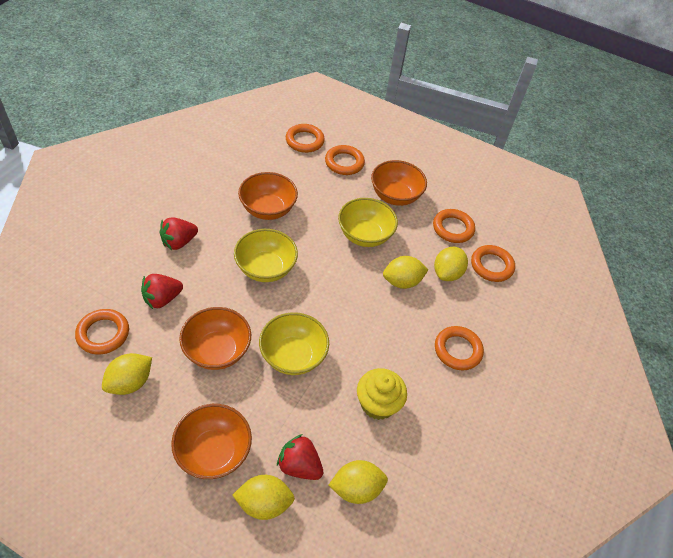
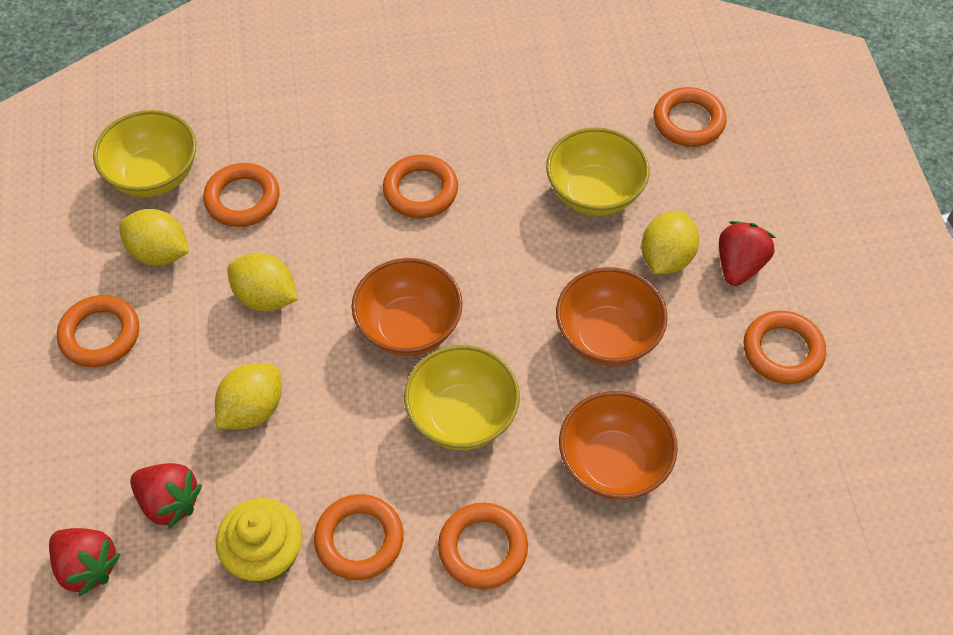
orange bowl: [171,404,252,479] [179,307,251,370] [238,172,298,220] [371,160,427,206] = 4 -> [352,258,463,356] [556,267,668,366] [559,391,678,500] = 3
orange ring: [75,309,129,355] [286,124,325,153] [325,145,365,175] [433,209,475,243] [435,326,484,370] [471,245,515,282] = 6 -> [57,295,139,367] [203,163,280,227] [314,494,404,580] [383,155,458,218] [438,502,528,589] [654,87,727,147] [743,311,826,384] = 7
yellow lemon: [102,353,152,395] [232,475,295,520] [329,460,388,504] [383,256,428,289] [434,247,468,281] = 5 -> [119,209,189,266] [215,363,282,429] [227,253,298,311] [641,212,699,274] = 4

